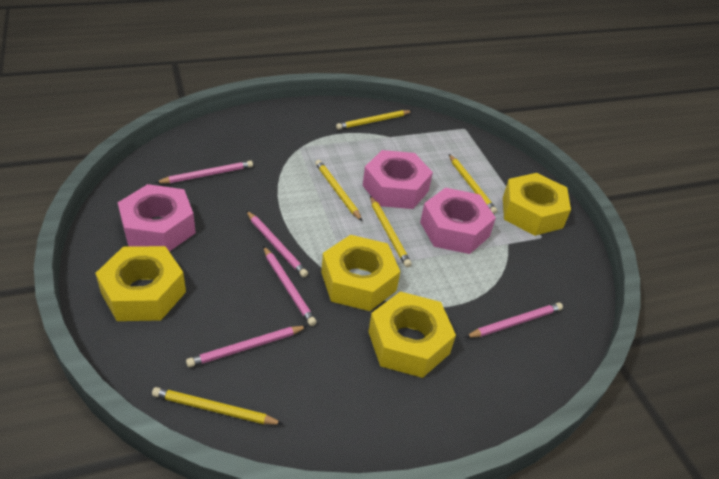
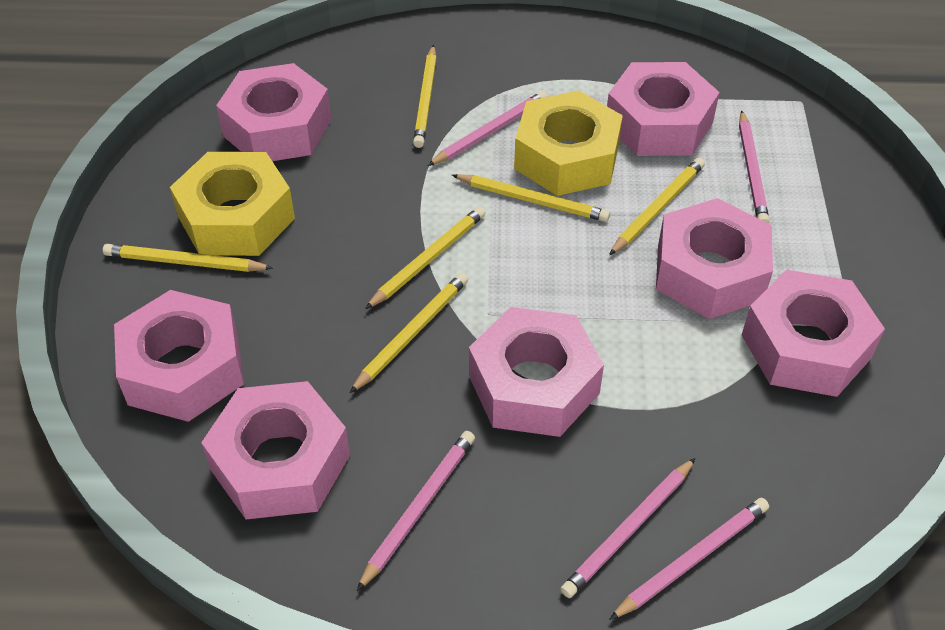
pink nut: [118,184,196,252] [363,150,433,209] [420,188,496,254] = 3 -> [114,290,244,422] [201,381,350,520] [216,63,332,161] [469,307,604,437] [607,62,720,156] [656,198,773,319] [742,270,885,397] = 7
yellow nut: [95,246,186,321] [321,235,400,311] [368,292,456,378] [503,173,571,236] = 4 -> [170,152,295,256] [514,90,623,196] = 2
yellow pencil: [152,387,283,425] [315,160,362,221] [336,110,412,130] [370,196,412,267] [449,154,497,214] = 5 -> [103,244,273,272] [350,273,468,393] [365,206,486,309] [413,45,437,148] [452,174,610,222] [609,158,705,255] = 6

